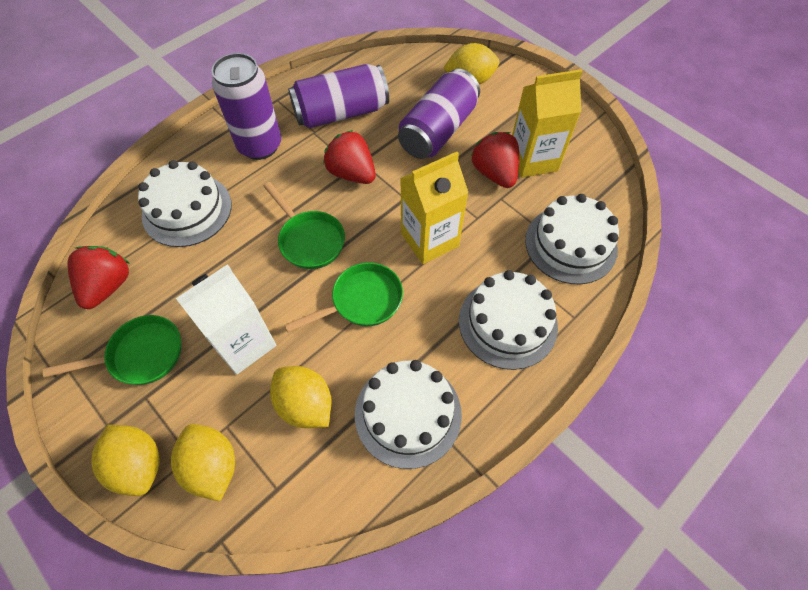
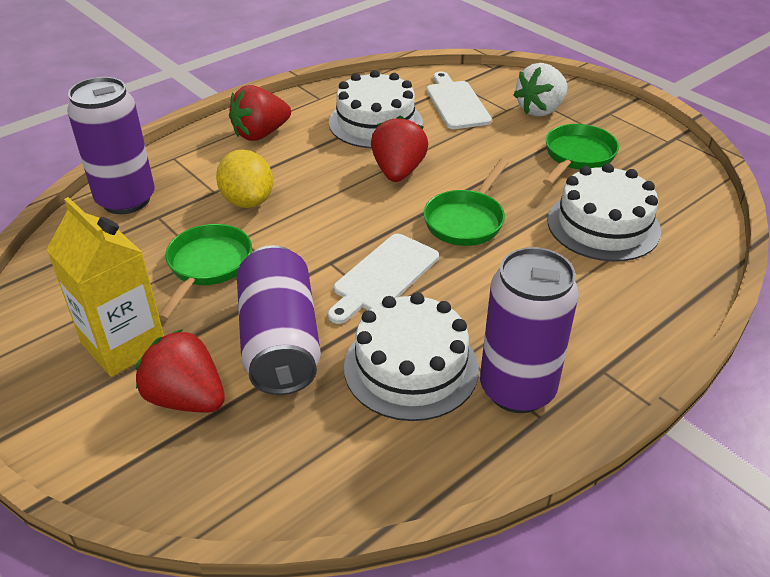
white cake: [138,160,232,247] [355,360,462,469] [459,270,558,370] [525,194,619,284] = 4 -> [329,70,423,148] [344,292,479,421] [548,163,661,262] = 3
white carton: [176,264,276,375] = 1 -> none = 0
white cutting board: none = 0 -> [328,234,439,324] [427,72,492,129] = 2
white strawberry: none = 0 -> [513,63,568,117] = 1
yellow carton: [400,152,468,264] [512,69,583,178] = 2 -> [46,197,164,377] = 1
yellow lemon: [92,425,160,496] [171,424,235,501] [270,366,332,428] [443,43,499,84] = 4 -> [216,149,273,208] = 1

